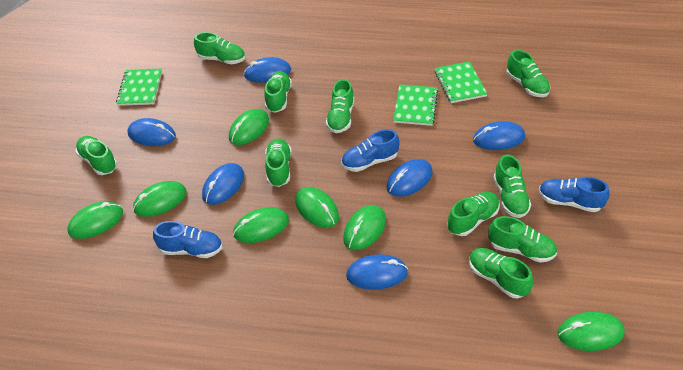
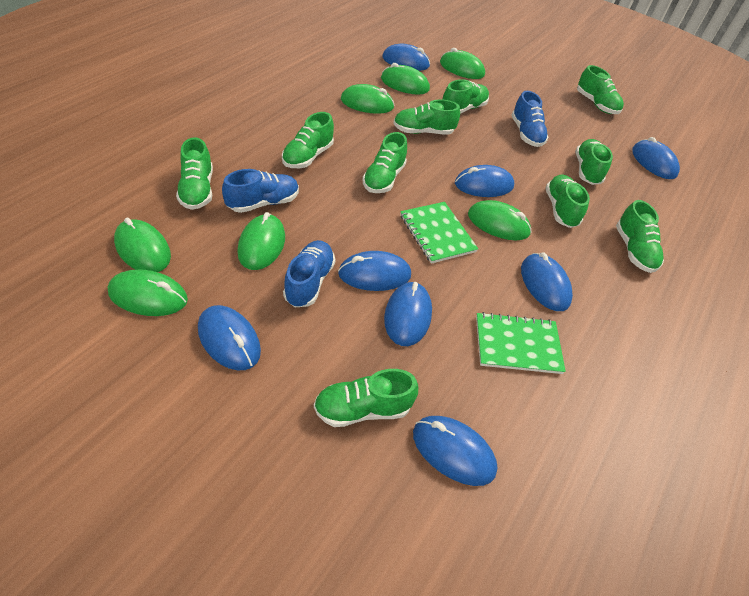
blue mouse: [127,118,176,146] [202,163,244,205] [244,57,291,83] [346,254,408,290] [387,159,433,197] [473,121,525,150] = 6 -> [198,305,261,370] [338,251,411,291] [382,44,430,71] [384,282,432,346] [413,416,498,486] [455,165,514,197] [521,252,573,311] [632,137,680,179] = 8
green notebook: [116,69,162,106] [393,85,438,126] [434,61,487,103] = 3 -> [400,202,478,264] [476,312,566,374] = 2

